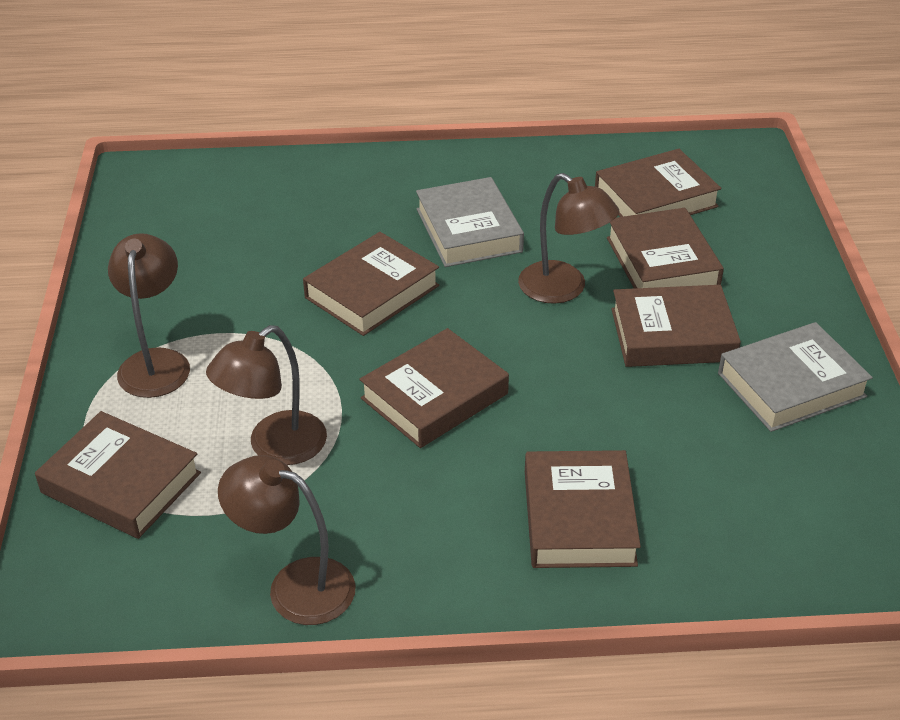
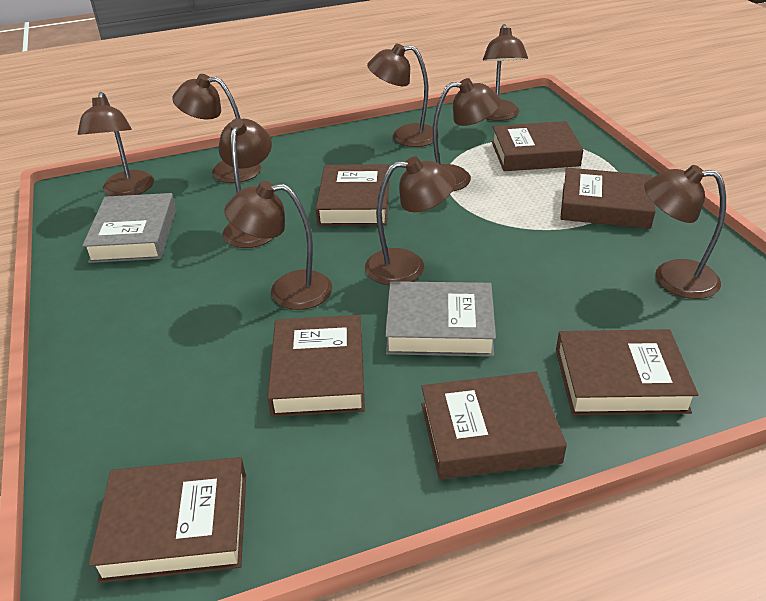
brown lamp: [108,233,190,398] [206,325,327,465] [218,455,356,625] [518,173,620,304] = 4 -> [78,92,154,196] [172,74,261,183] [218,118,273,248] [224,181,332,310] [365,156,456,286] [367,43,439,147] [433,78,501,191] [483,24,528,121] [644,165,726,299] = 9

